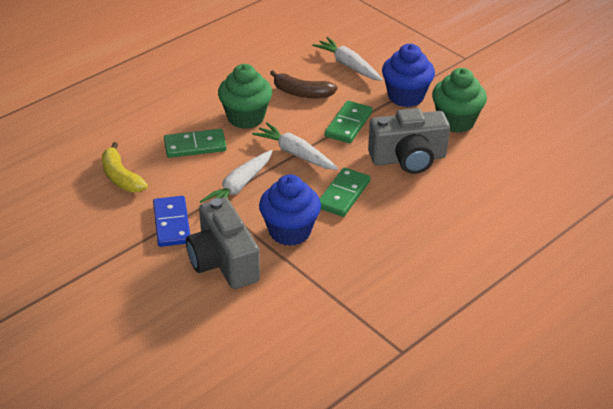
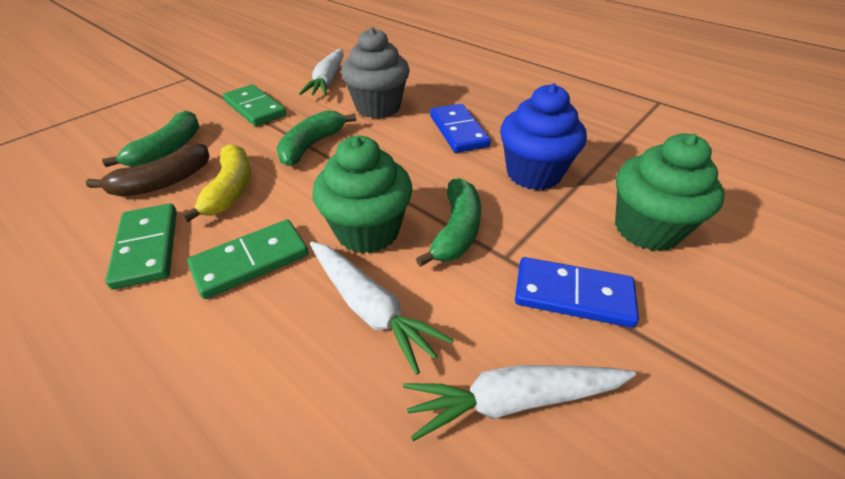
blue cupcake: [259,174,321,246] [382,44,435,107] = 2 -> [500,84,587,190] = 1
blue domino: [153,196,190,247] = 1 -> [430,104,491,153] [515,257,639,328] = 2
green banana: none = 0 -> [102,110,200,167] [276,110,356,166] [416,178,481,267] = 3
grey camera: [186,197,260,289] [368,108,450,174] = 2 -> none = 0
grey cupcake: none = 0 -> [341,27,410,119] = 1

